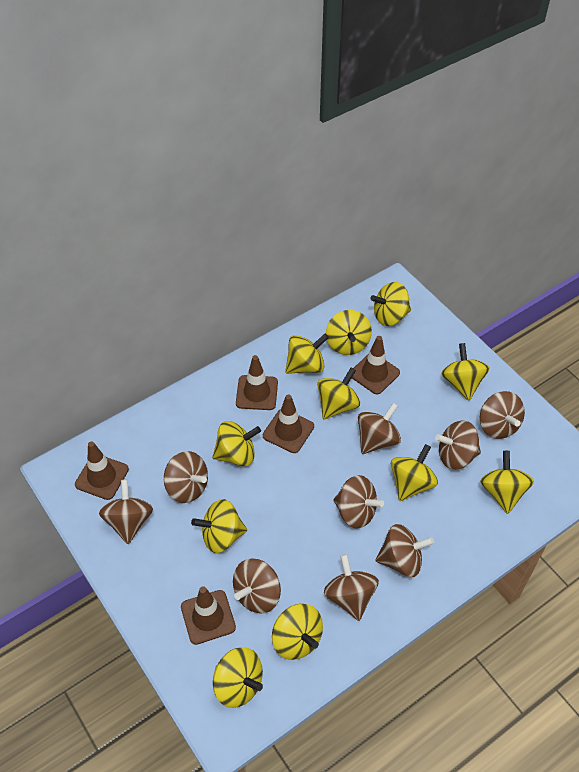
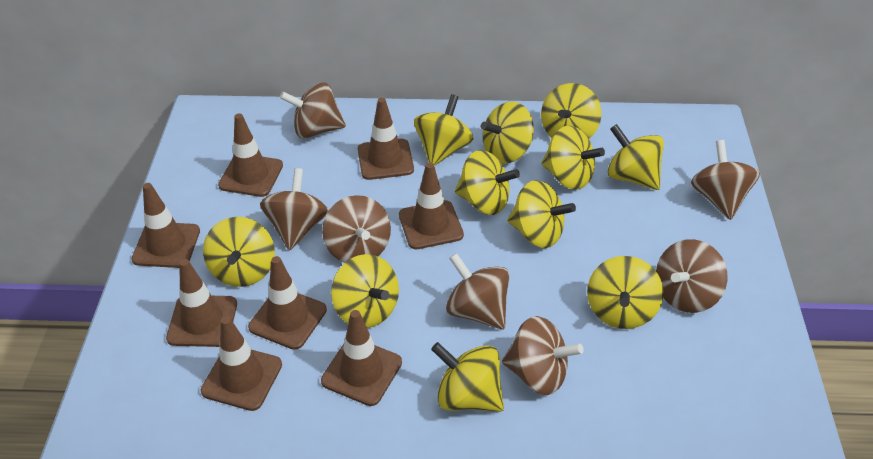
brown spinning top: [99,480,153,544] [164,451,208,503] [233,558,281,614] [324,554,379,621] [333,475,384,529] [358,403,401,454] [375,524,434,577] [435,420,481,470] [480,391,525,439] = 9 -> [260,168,328,250] [280,82,346,138] [322,195,391,263] [446,253,510,330] [502,316,584,395] [656,239,728,313] [691,140,760,220] = 7
brown traffic cone: [75,441,129,500] [181,586,236,645] [236,355,278,410] [263,394,314,453] [352,336,400,395] = 5 -> [132,183,200,268] [166,259,237,347] [201,316,282,411] [218,113,283,197] [248,256,327,350] [321,310,402,406] [358,98,414,180] [399,162,464,249] = 8

